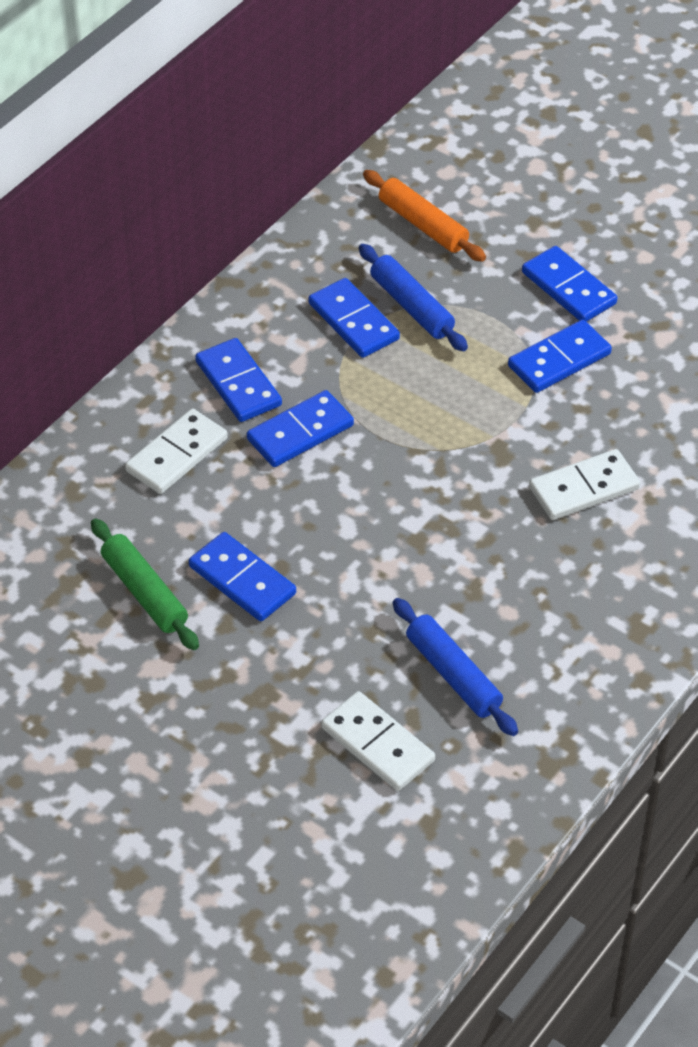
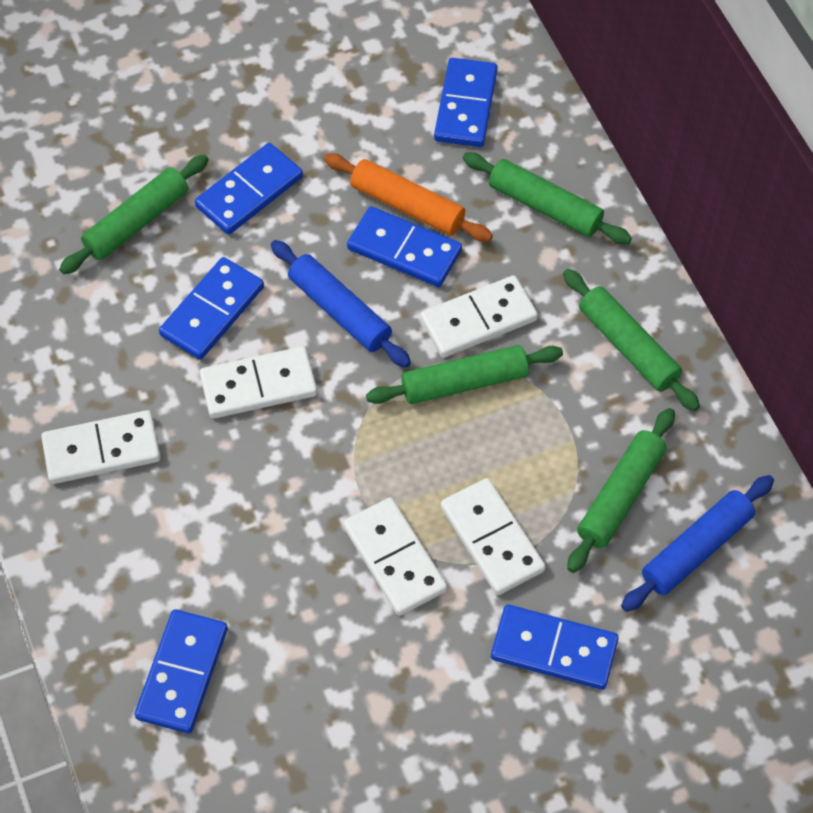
green rolling pin: [91,519,199,650] = 1 -> [59,155,209,274] [366,345,563,404] [463,152,632,244] [563,269,700,411] [567,408,675,573] = 5
white domino: [125,409,228,494] [321,691,435,791] [529,449,640,520] = 3 -> [41,410,161,484] [200,346,317,419] [343,497,447,616] [420,275,538,358] [441,478,546,595] = 5

